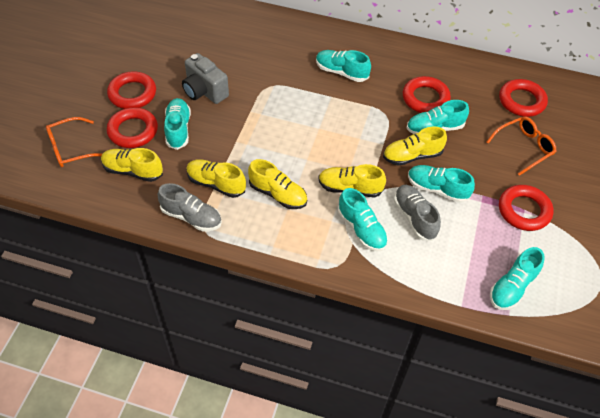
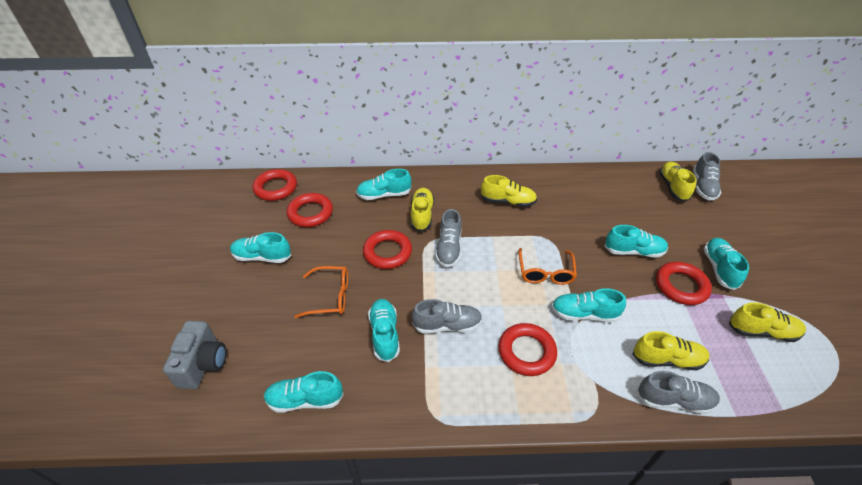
grey shoe: [158,183,222,231] [394,185,441,241] = 2 -> [412,299,483,334] [435,209,462,267] [637,371,720,414] [693,152,721,200] = 4
turquoise shoe: [164,98,191,150] [316,50,371,82] [338,188,388,252] [407,100,469,134] [408,165,475,203] [490,247,545,310] = 6 -> [230,232,291,263] [264,371,344,412] [356,169,411,200] [368,299,400,362] [551,288,626,322] [604,225,668,258] [704,238,749,290] = 7

